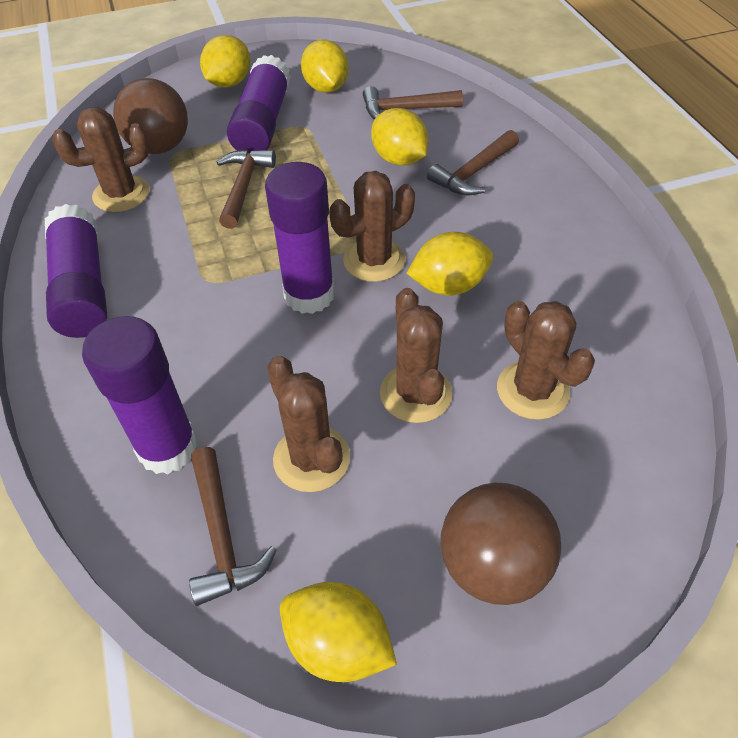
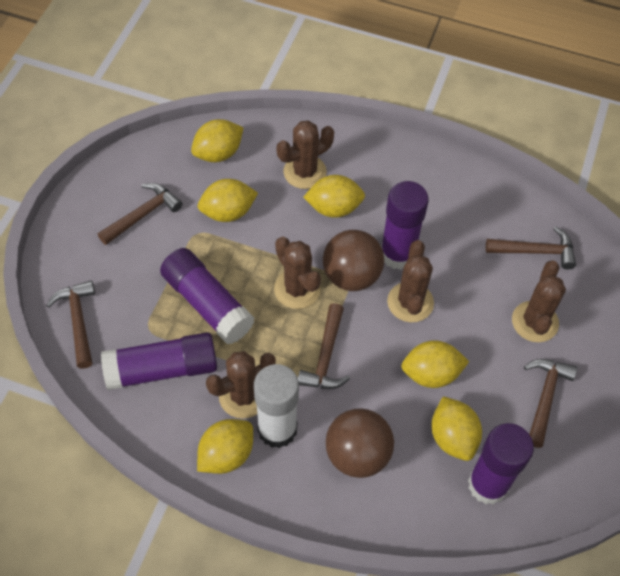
brown hammer: [189,447,277,606] [217,149,276,229] [363,86,463,119] [427,130,519,196] = 4 -> [46,281,95,369] [98,183,183,245] [298,303,350,389] [486,226,576,269] [524,359,577,448] = 5
white glue stick: none = 0 -> [254,364,299,448] = 1
yellow lemon: [200,35,250,88] [280,582,397,682] [301,40,349,93] [371,108,428,165] [406,232,493,295] = 5 -> [191,119,243,162] [197,419,253,474] [198,179,258,222] [303,175,365,218] [401,340,469,388] [431,396,482,461] = 6

